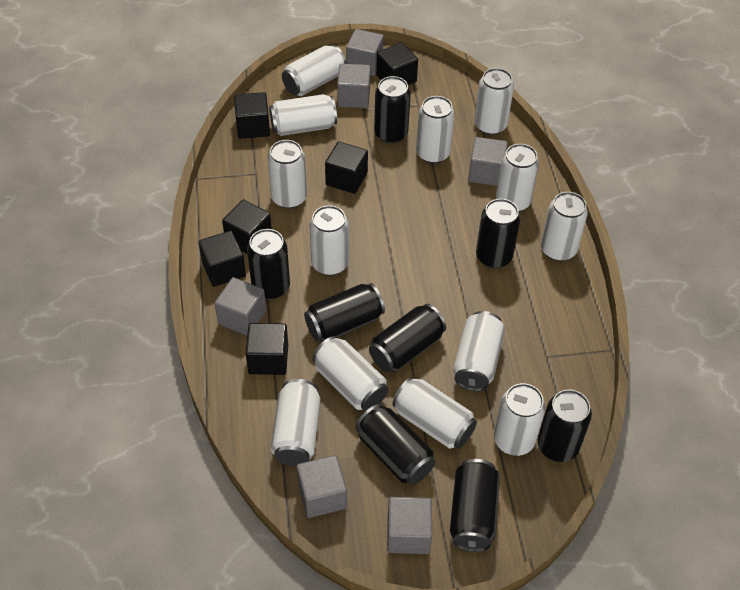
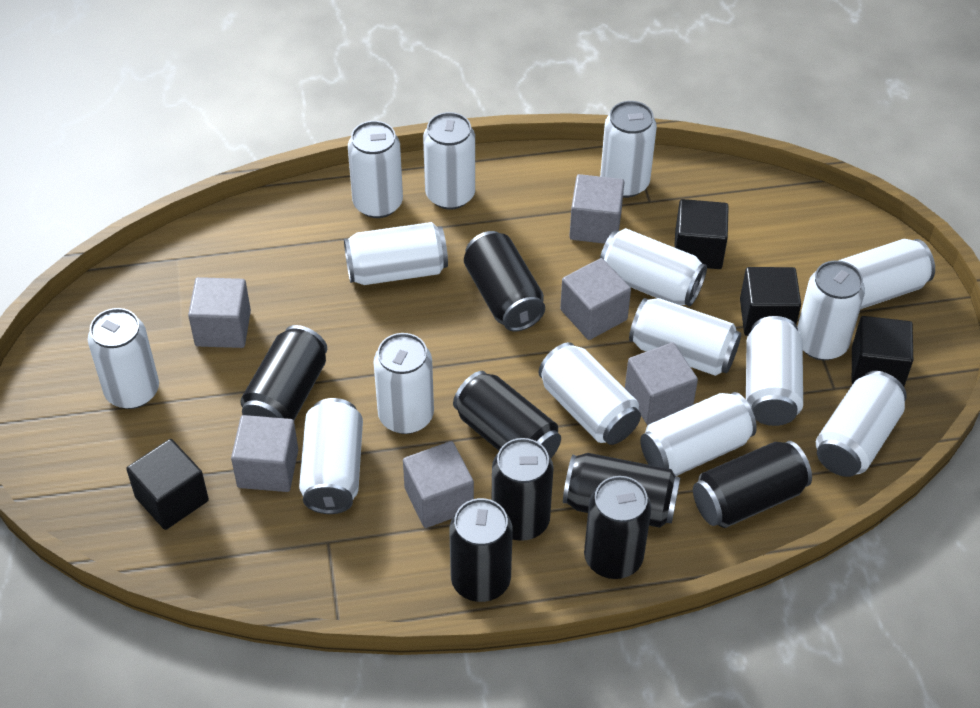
black cube: [198,231,246,287] [222,199,272,254] [234,92,270,139] [246,323,288,375] [325,141,368,194] [376,42,418,85] = 6 -> [126,439,209,530] [674,199,729,269] [740,267,801,336] [852,316,913,386] = 4
white can: [268,140,307,209] [269,94,337,136] [271,379,320,466] [282,45,346,96] [309,205,349,276] [312,336,388,411] [392,377,477,449] [416,96,455,164] [453,311,505,392] [474,68,514,135] [494,383,546,456] [496,144,539,212] [541,192,588,261] = 13 -> [88,308,159,409] [299,398,363,514] [344,222,448,285] [348,121,403,218] [374,333,434,434] [423,112,475,209] [539,342,641,445] [600,101,657,198] [600,228,707,307] [629,298,741,376] [640,392,757,476] [746,316,803,426] [797,260,865,360] [816,371,907,477] [838,239,935,309] = 15

